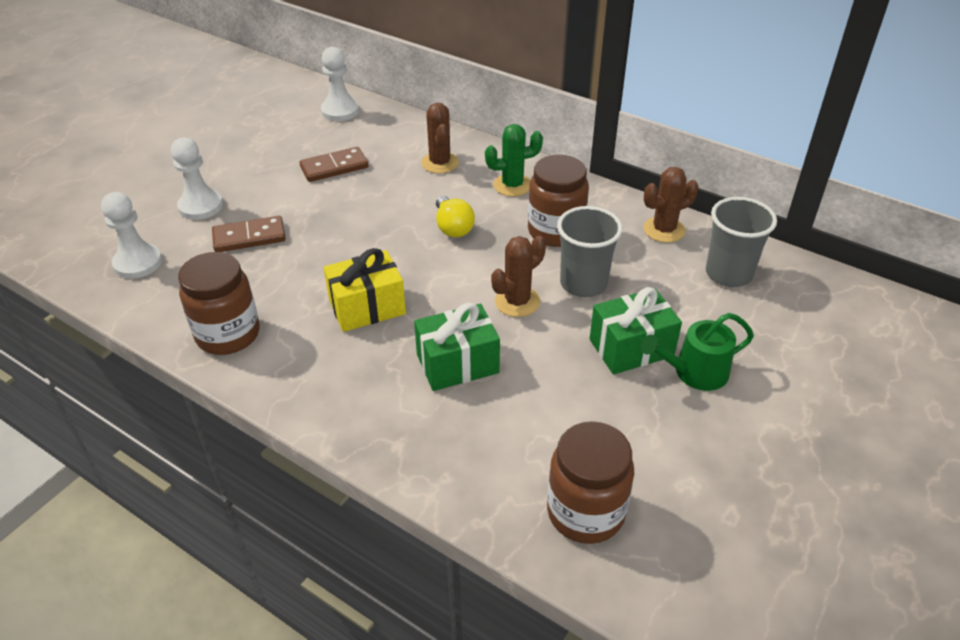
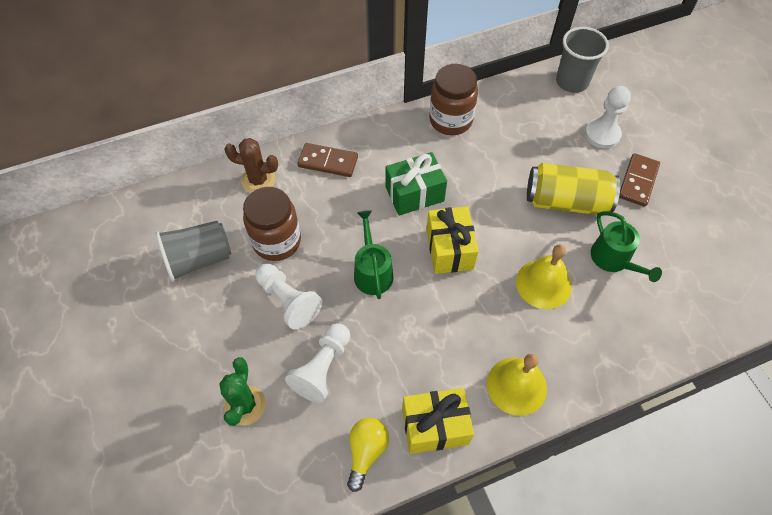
brown cactus: [421,103,459,174] [491,236,546,317] [643,167,698,243] = 3 -> [224,138,278,193] = 1
brown jar: [178,252,259,355] [528,155,589,247] [547,421,634,544] = 3 -> [243,187,301,261] [429,64,478,135] = 2
green gift: [414,303,500,391] [590,287,682,375] = 2 -> [385,152,447,216] = 1
green watering can: [641,313,754,391] = 1 -> [354,210,393,299] [591,211,662,282] = 2
yellow bell: none = 0 -> [487,354,547,416] [516,244,572,309] = 2
yellow can: none = 0 -> [527,163,620,215] = 1
yellow gift: [324,248,406,332] = 1 -> [402,388,474,454] [426,206,479,274] = 2

